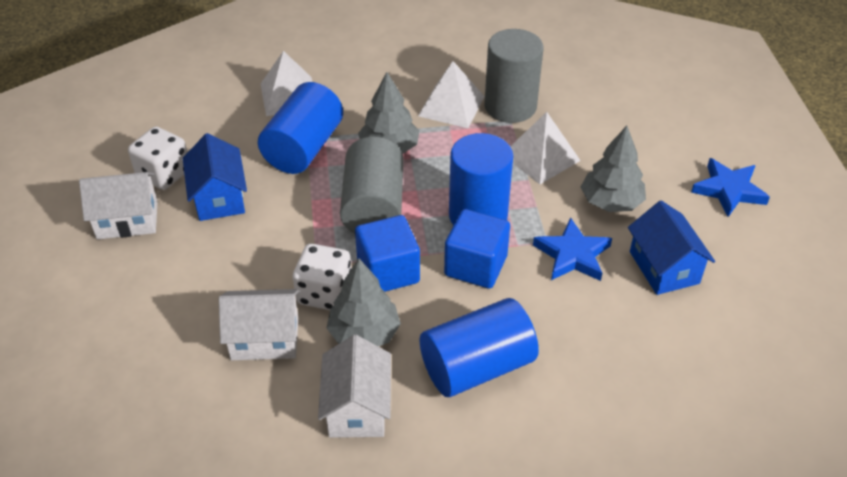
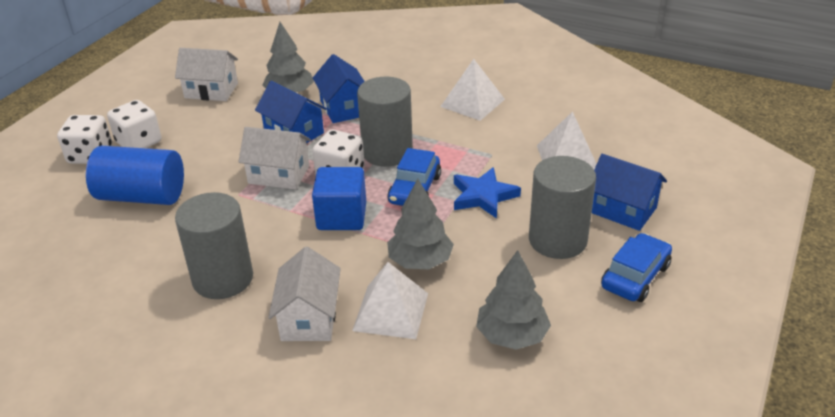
blue car: none = 0 -> [387,148,441,206] [601,233,672,302] = 2
blue cube: [355,215,420,292] [444,209,510,289] = 2 -> [312,167,366,230] = 1
blue cylinder: [258,82,343,174] [420,298,539,397] [449,133,513,225] = 3 -> [86,146,184,205] = 1
blue house: [183,133,247,221] [628,201,715,295] = 2 -> [255,81,327,143] [313,54,365,123] [592,154,667,231] = 3
blue star: [533,217,612,281] [691,158,770,217] = 2 -> [454,167,521,219] = 1
grey cylinder: [340,137,404,233] [484,29,543,123] = 2 -> [175,192,253,299] [357,77,413,167] [529,156,596,259] = 3
white dice: [128,127,188,190] [293,243,351,310] = 2 -> [57,115,112,164] [107,100,161,148] [312,130,365,175] = 3

